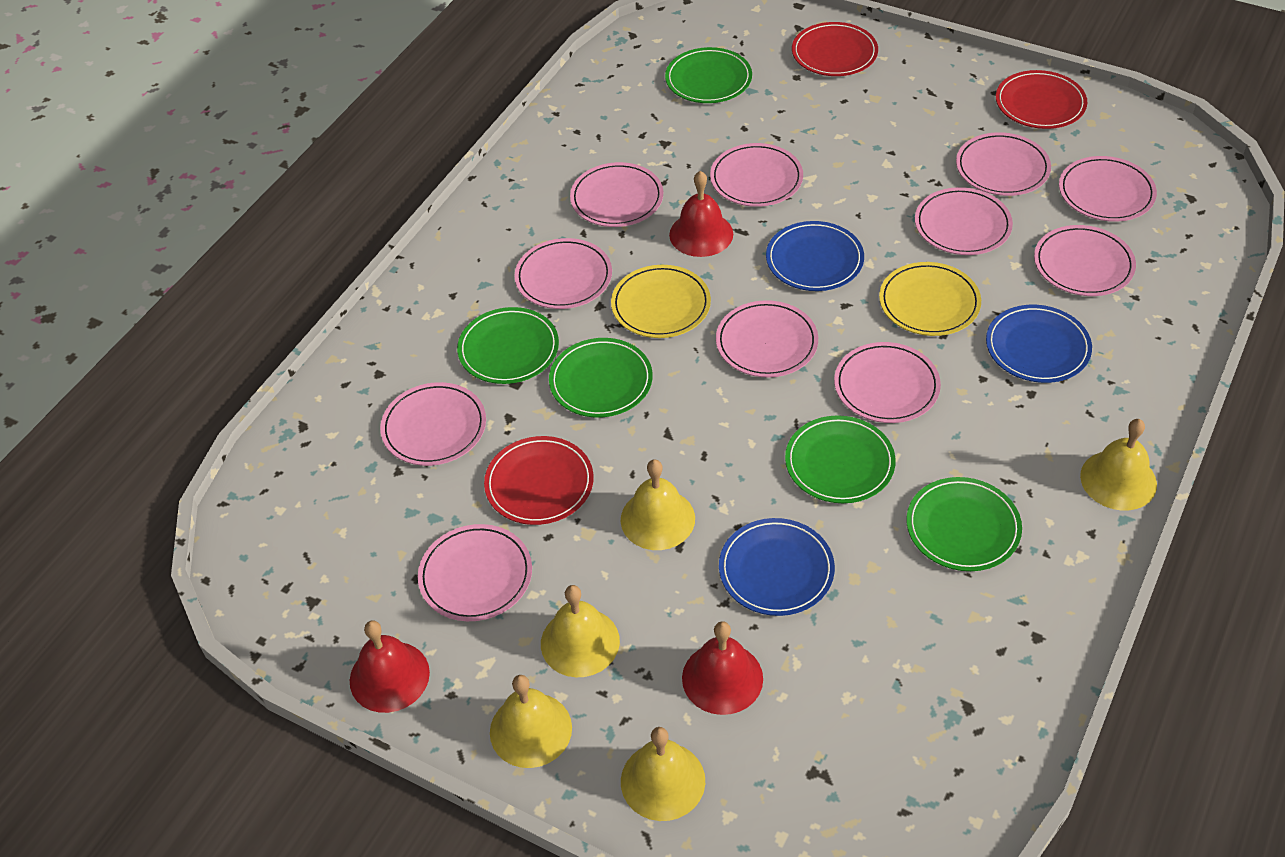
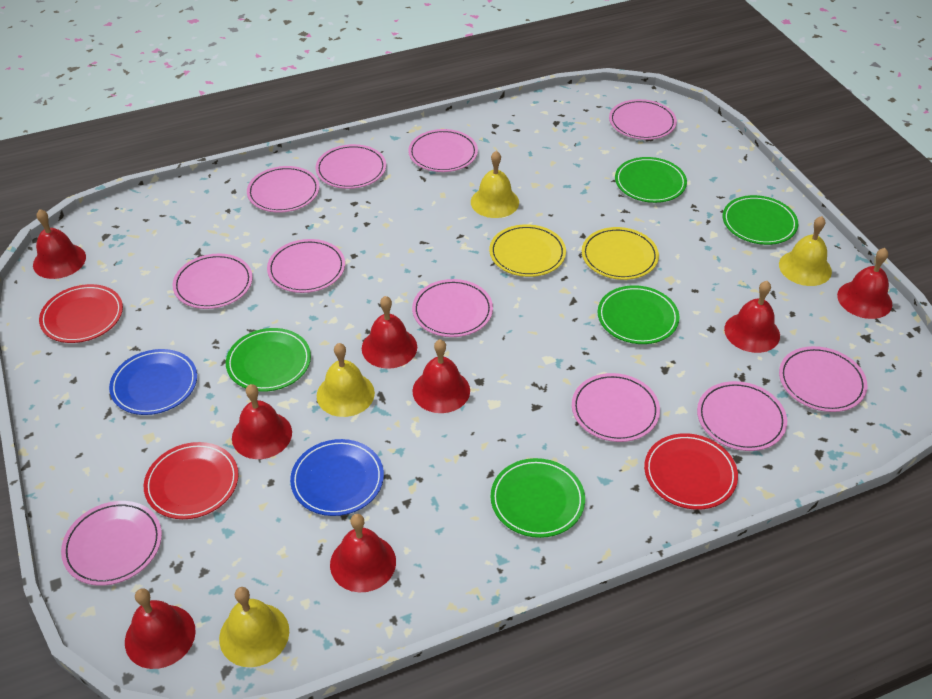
blue plate: [719,518,835,616] [766,221,864,291] [986,305,1092,383] = 3 -> [109,349,197,415] [290,439,384,516] = 2
red bell: [350,620,430,713] [669,171,733,257] [682,621,763,715] = 3 -> [33,209,86,279] [125,588,196,669] [232,384,292,459] [330,514,396,592] [362,296,417,369] [412,339,470,413] [724,281,780,353] [837,248,892,319] = 8
yellow bell: [490,675,572,768] [541,585,620,677] [621,459,695,550] [621,727,705,821] [1080,419,1157,510] = 5 -> [219,587,289,667] [317,343,375,417] [471,151,519,218] [779,216,832,286] = 4

